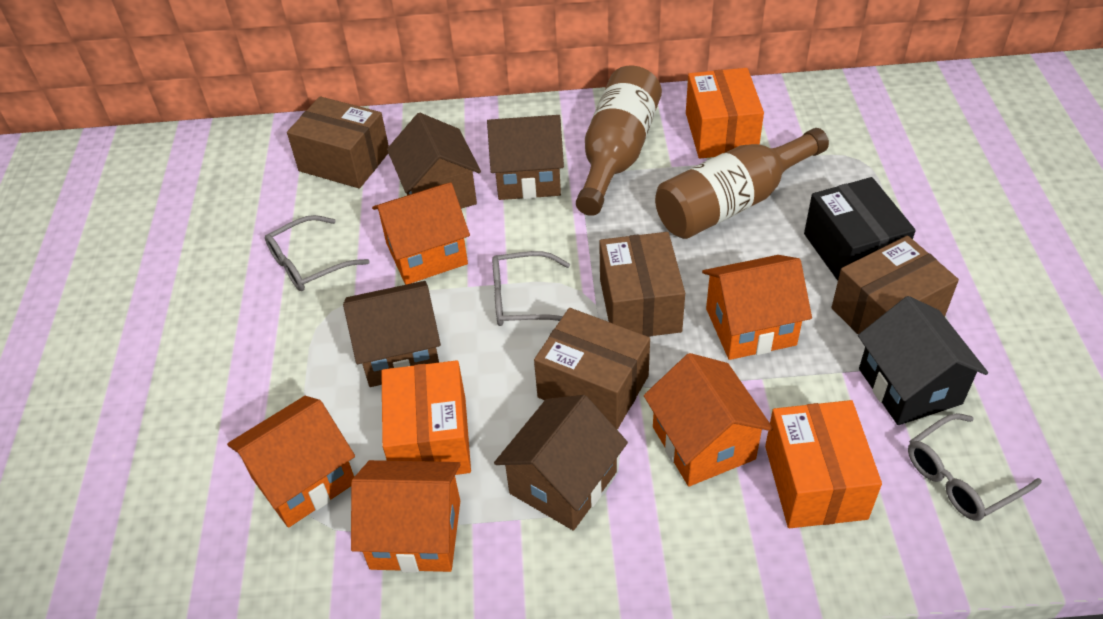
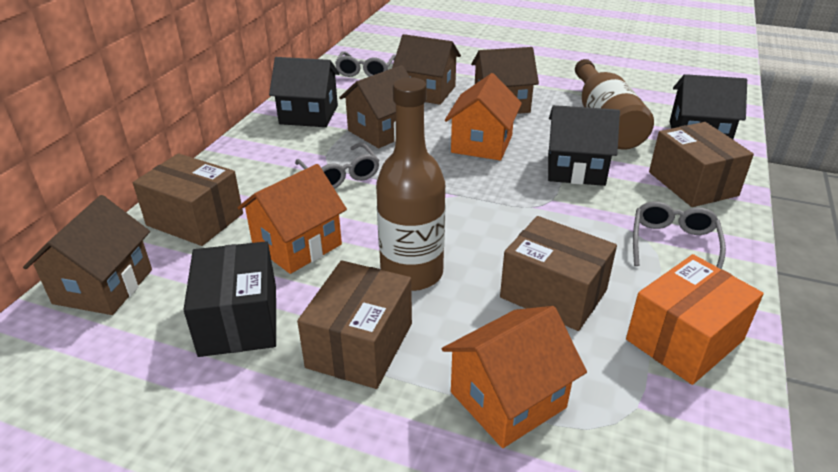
black house: [858,296,988,425] = 1 -> [269,57,340,127] [548,105,620,186] [670,74,747,139] = 3
orange box: [381,360,471,475] [686,68,764,158] [765,400,882,528] = 3 -> [626,254,764,385] = 1
orange house: [227,396,355,528] [351,460,461,573] [372,182,470,285] [644,353,773,486] [702,255,812,360] = 5 -> [237,164,347,274] [442,306,587,448] [445,73,522,161] = 3

